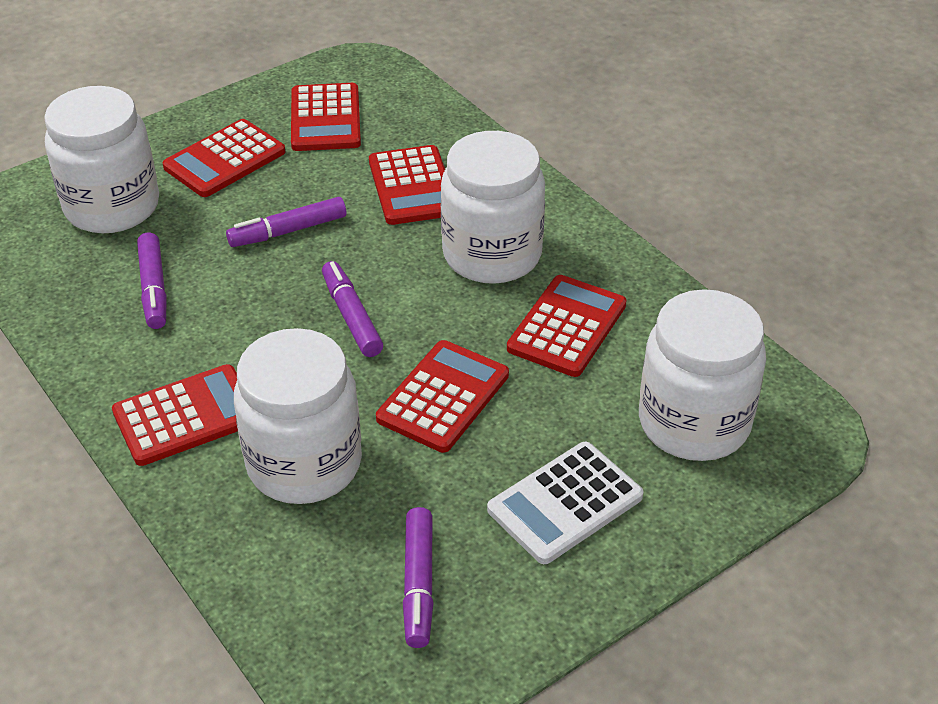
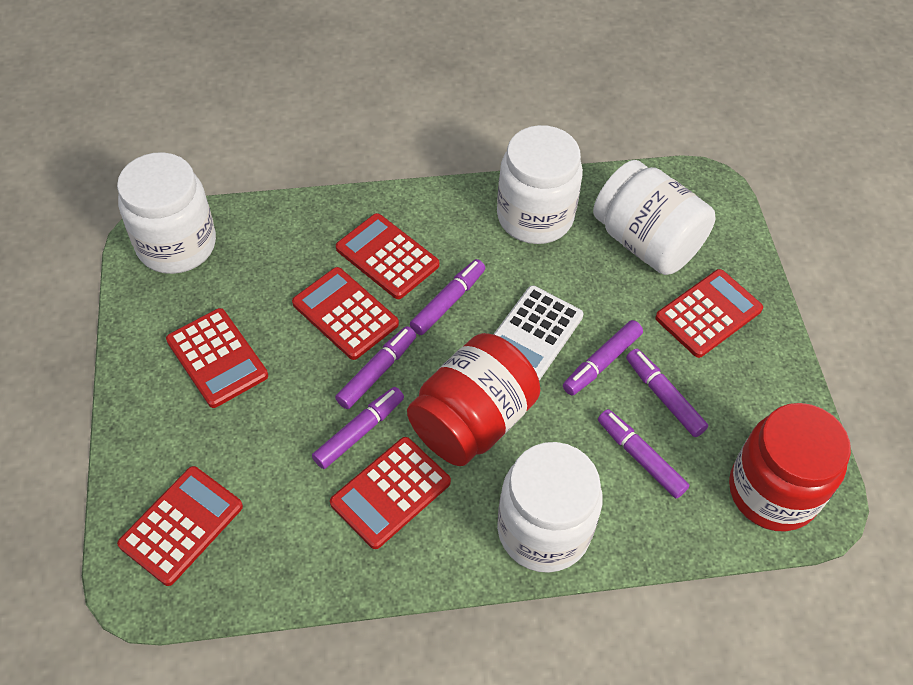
purple marker: [137,233,167,329] [226,197,346,247] [322,261,383,357] [403,507,434,648] = 4 -> [312,387,404,469] [335,326,416,409] [410,259,485,335] [563,320,643,395] [598,409,690,499] [626,348,708,437] = 6
red jar: none = 0 -> [407,333,540,466] [729,403,851,532] = 2

